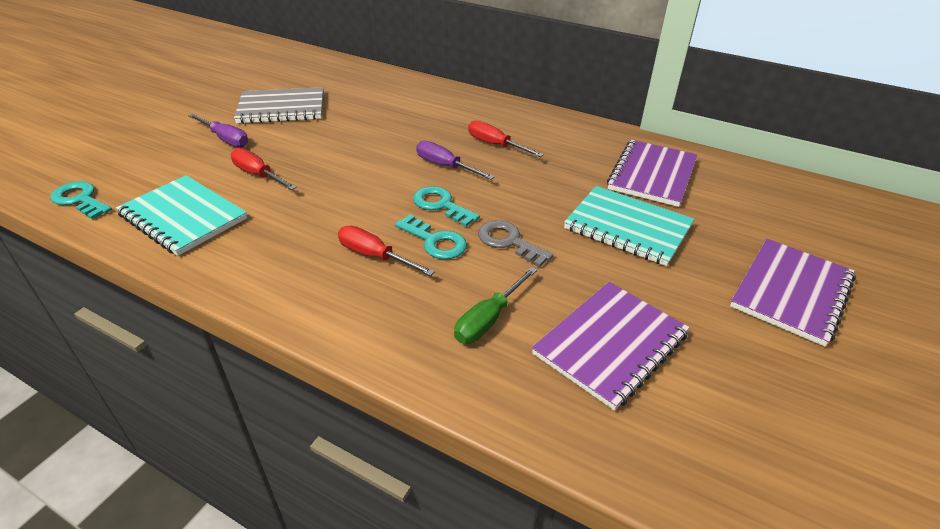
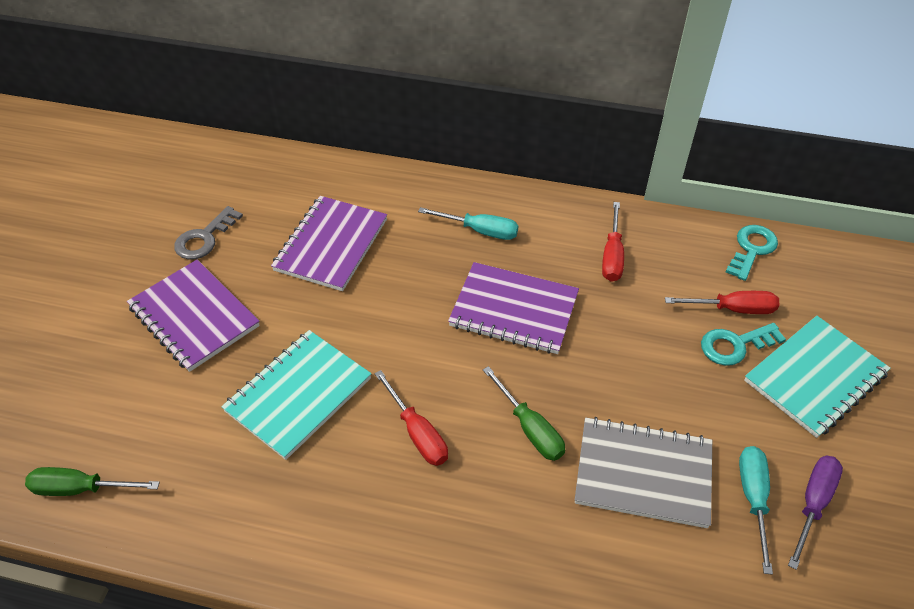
green screwdriver: [454,267,537,344] = 1 -> [25,467,160,496] [483,366,565,461] = 2
purple screwdriver: [188,114,248,147] [416,140,495,180] = 2 -> [788,456,843,570] = 1
turquoise key: [50,181,112,219] [395,214,467,259] [413,186,480,227] = 3 -> [701,323,786,366] [726,225,778,281] = 2
turquoise screwdriver: none = 0 -> [418,207,519,240] [739,446,773,575] = 2

